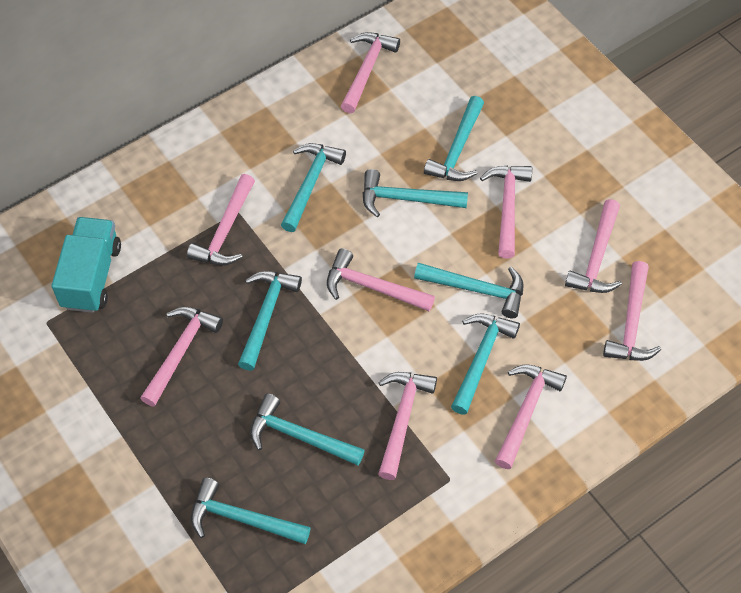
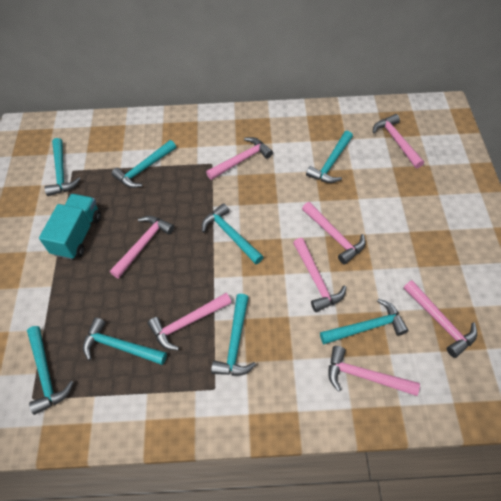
pink hammer: [140,307,223,407] [187,174,255,265] [327,248,435,311] [341,32,400,113] [378,372,437,480] [480,166,532,259] [495,365,567,469] [565,199,622,293] [603,261,661,361] = 9 -> [110,216,174,279] [148,293,232,350] [206,137,273,180] [293,238,346,312] [302,202,366,264] [328,346,420,396] [373,114,424,168] [403,280,477,358] = 8

